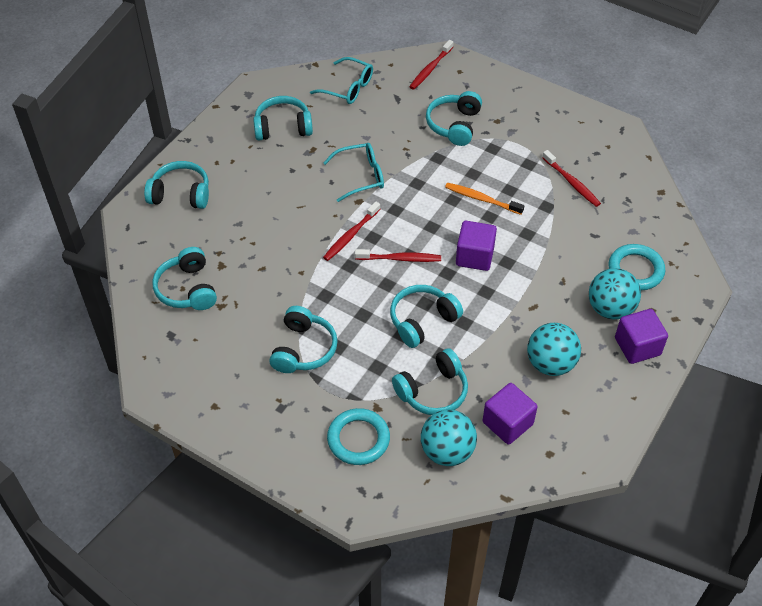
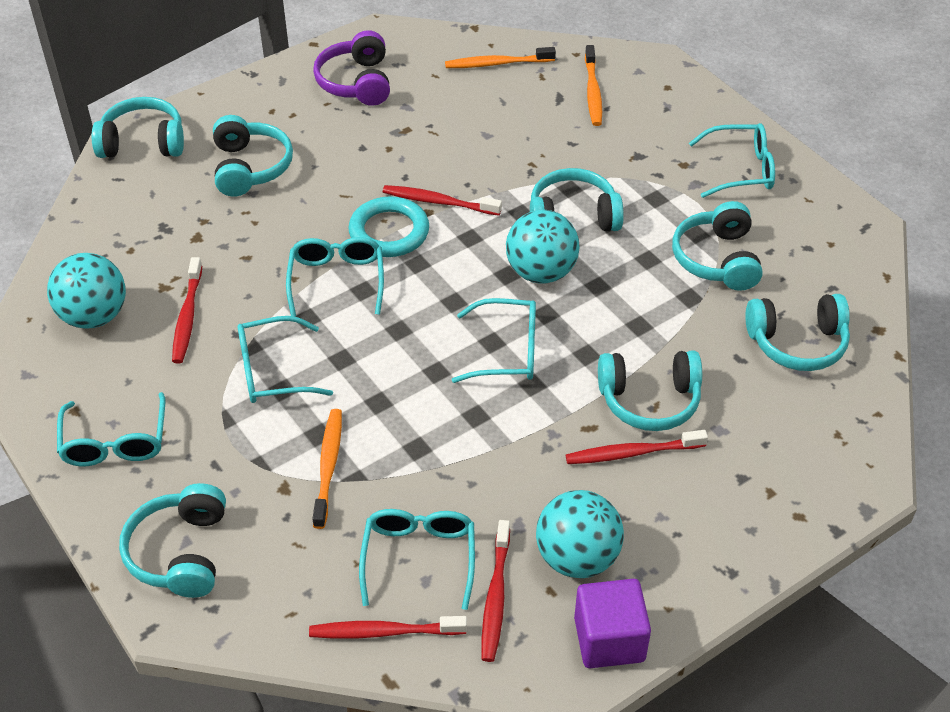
orange toothbrush: [445,183,524,215] = 1 -> [312,409,342,529] [445,47,556,68] [585,45,602,126] = 3
purple cube: [456,221,497,271] [483,383,537,445] [615,309,668,364] = 3 -> [574,579,651,668] = 1
purple headphones: none = 0 -> [313,30,390,106] = 1
red toothbrush: [323,201,380,261] [355,249,441,262] [409,40,454,90] [542,150,601,207] = 4 -> [172,257,202,363] [309,616,467,639] [383,185,502,216] [482,520,510,662] [566,430,708,464] = 5
turquoise glasses: [310,57,373,104] [323,143,384,202] = 2 -> [57,392,165,466] [238,316,333,403] [286,237,384,317] [359,509,475,610] [452,298,536,383] [689,123,775,198] = 6
turquoise ring: [327,408,390,465] [608,244,665,290] = 2 -> [348,196,429,257] = 1

